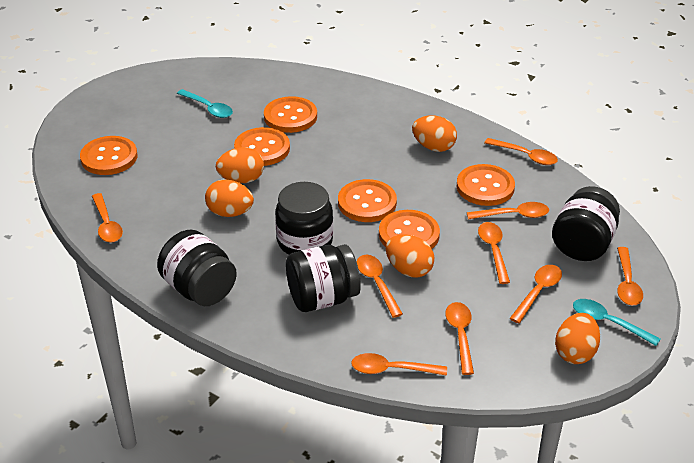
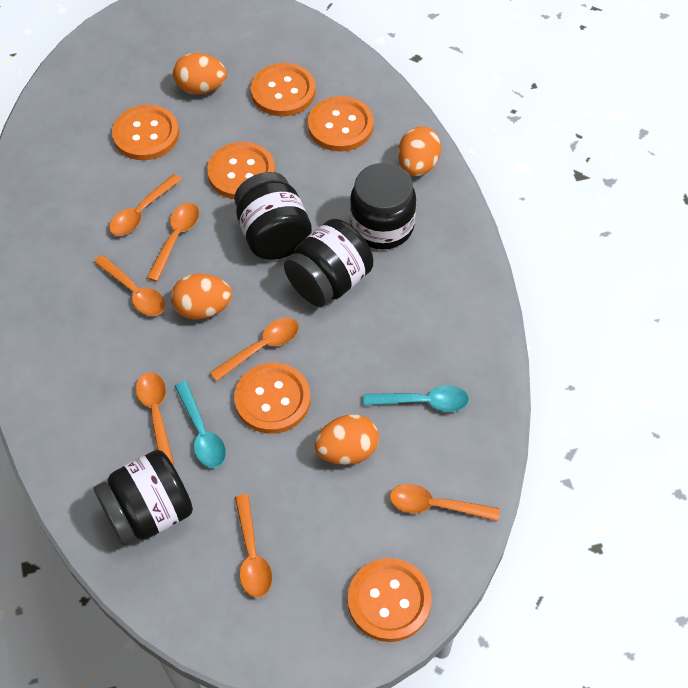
orange egg: [205,179,254,217] [216,147,264,183] [386,234,435,278] [412,115,457,152] [555,313,600,364] = 5 -> [171,274,232,320] [173,53,227,94] [314,414,379,465] [398,126,441,176] = 4
orange spoon: [92,193,123,243] [351,353,447,376] [357,255,403,318] [445,302,474,375] [467,202,549,220] [478,222,510,284] [484,138,558,165] [509,265,562,323] [617,247,643,305] = 9 -> [94,255,165,316] [109,174,182,236] [136,372,174,464] [147,203,199,282] [210,318,299,382] [235,494,272,597] [390,484,500,521] = 7

